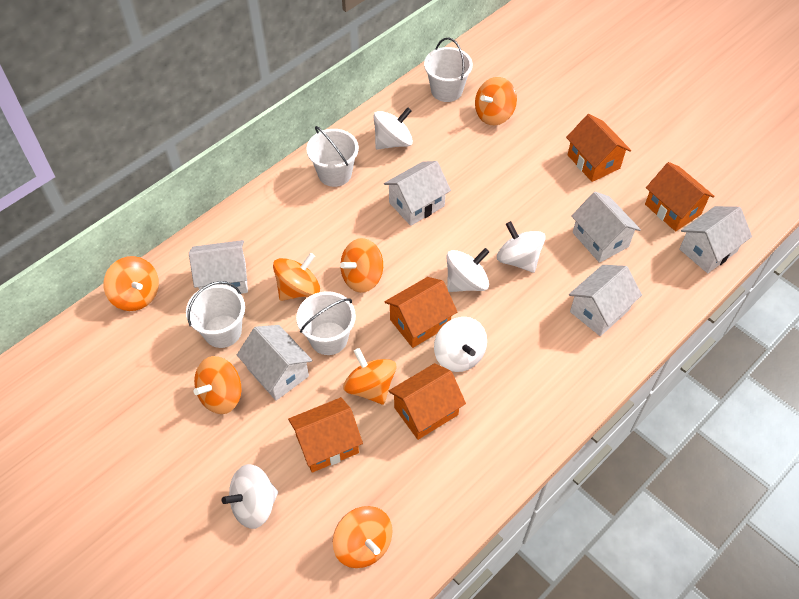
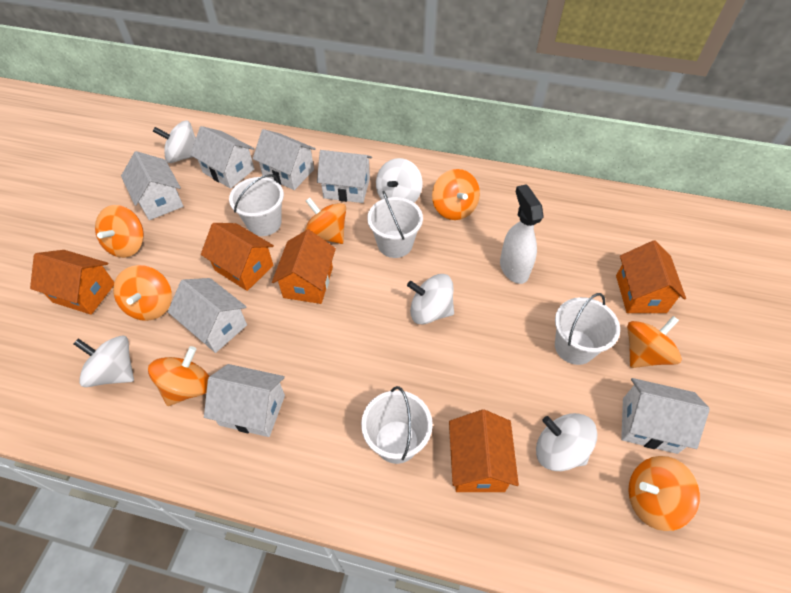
white house: [189,240,248,294] [237,325,313,401] [384,161,451,226] [569,265,642,336] [571,192,641,263] [679,206,752,273] = 6 -> [121,151,184,220] [168,278,247,353] [190,126,254,189] [204,364,285,437] [253,129,316,190] [317,150,372,203] [621,378,710,454] = 7
white spray bottle: none = 0 -> [500,184,544,284] = 1

